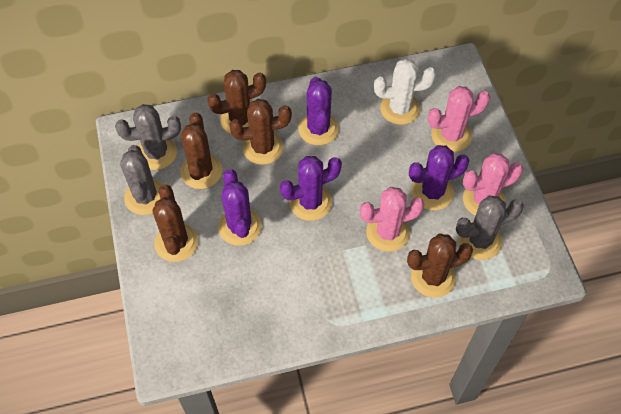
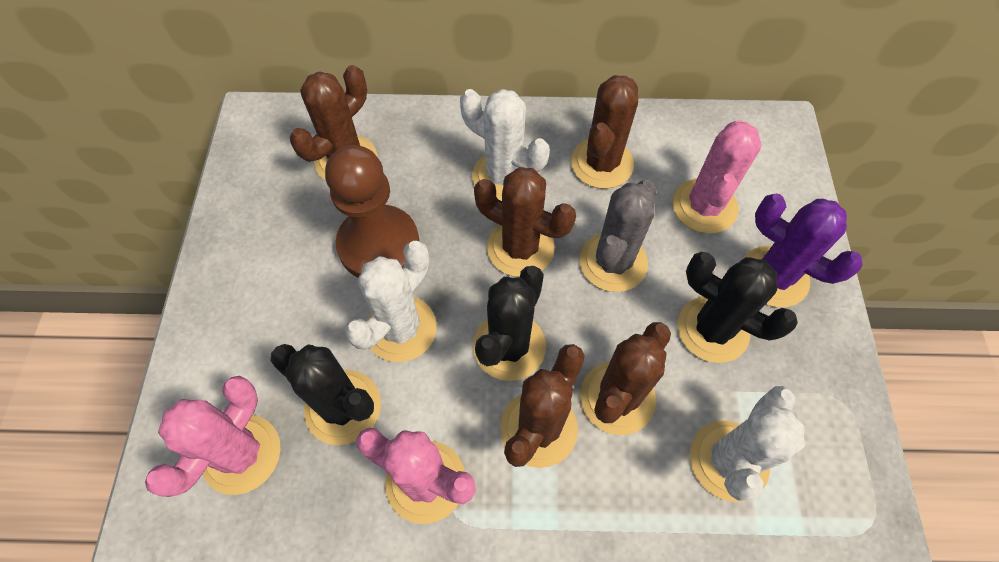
black cactus: none = 0 -> [270,344,381,445] [473,266,546,381] [677,252,798,363] = 3
brown pawn: none = 0 -> [325,145,419,278] = 1
grey cactus: [115,104,181,170] [120,145,163,215] [456,196,524,260] = 3 -> [579,180,657,292] = 1
purple cactus: [218,169,262,246] [280,156,342,221] [298,76,339,145] [409,145,469,210] = 4 -> [743,194,863,307] = 1
white cactus: [374,58,436,125] = 1 -> [344,241,437,362] [460,89,550,201] [690,386,805,502] = 3

